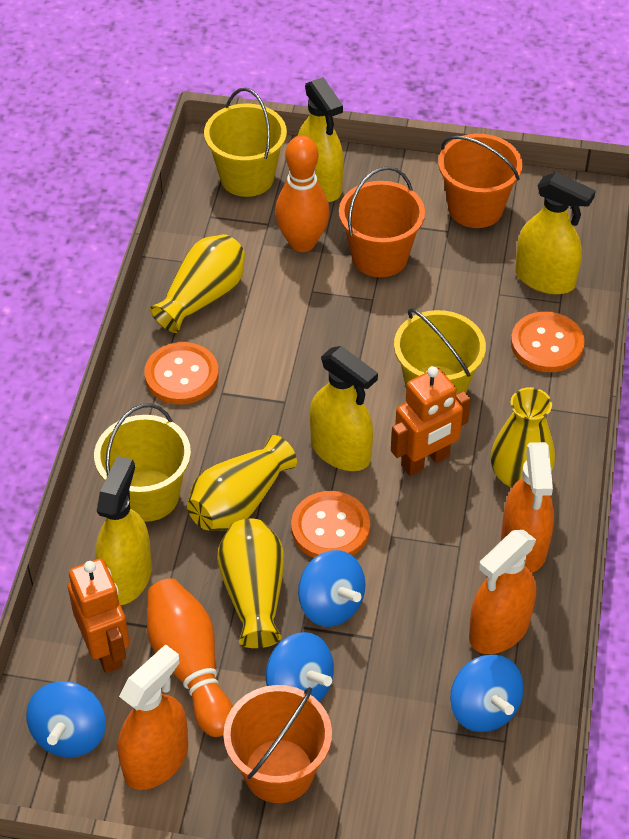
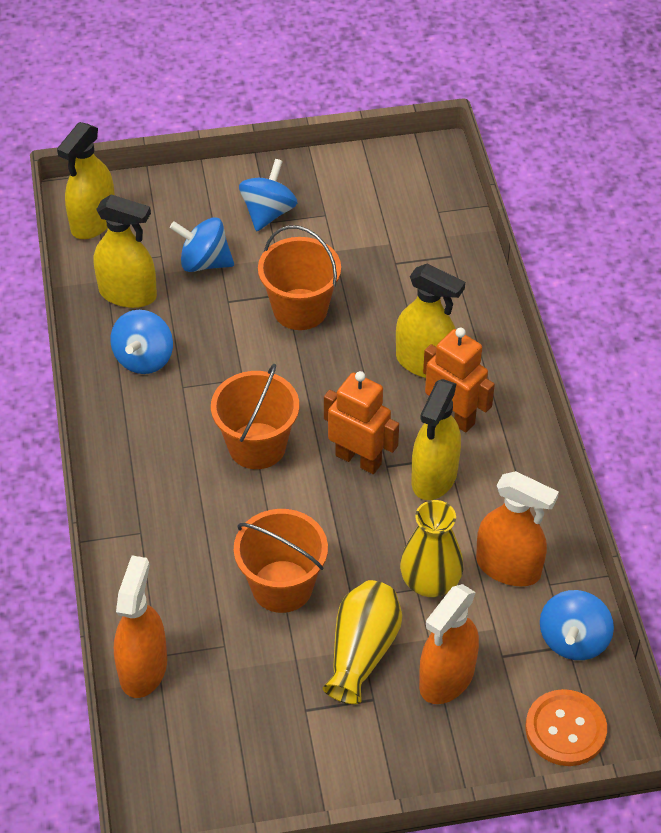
orange bowling pin: [147,578,233,737] [275,135,330,252] = 2 -> none = 0
orange button: [144,342,219,405] [291,491,370,558] [511,312,585,372] = 3 -> [525,689,607,766] = 1
yellow bucket: [94,403,191,522] [204,88,287,197] [394,308,486,394] = 3 -> none = 0
yellow vase: [150,234,245,333] [187,435,297,530] [217,519,284,648] [490,387,555,488] = 4 -> [323,580,402,704] [400,500,463,597] = 2

